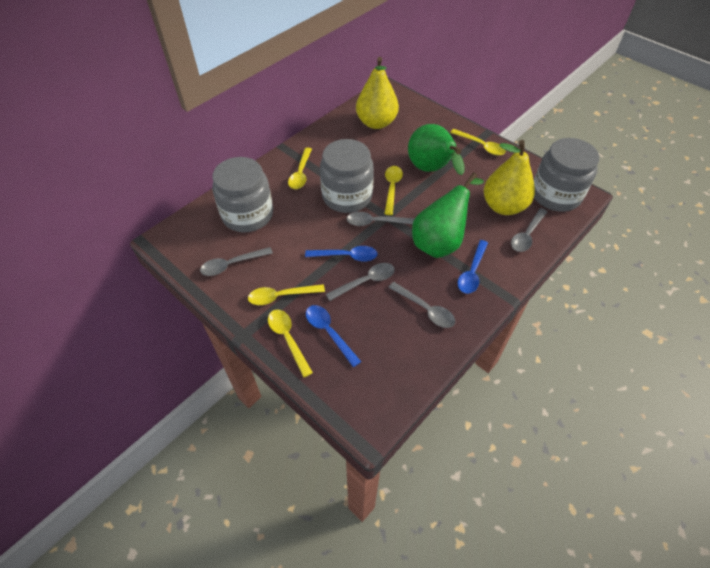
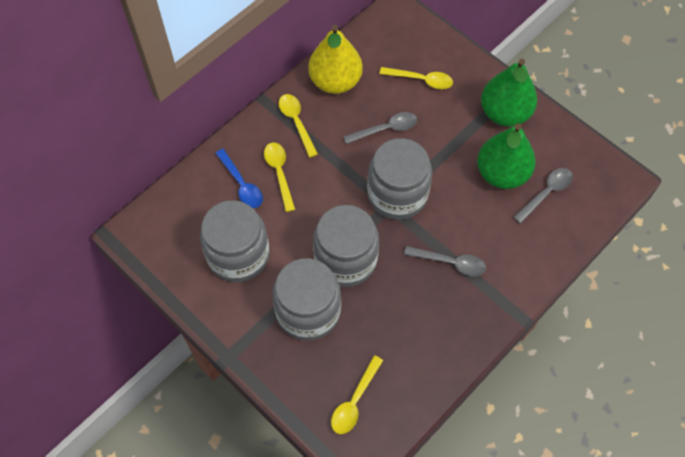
blue spoon: [305,246,377,262] [306,305,361,367] [458,240,488,294] = 3 -> [215,149,263,208] = 1
grey jar: [212,157,273,232] [320,139,374,213] [534,138,600,212] = 3 -> [200,200,269,282] [272,258,341,341] [313,205,379,287] [367,138,432,220] = 4
grey spoon: [200,247,273,276] [326,263,395,301] [346,212,415,226] [388,282,455,328] [511,208,548,252] = 5 -> [343,112,417,144] [404,246,486,276] [513,168,573,224] = 3
yellow pear: [356,57,399,129] [484,140,535,215] = 2 -> [308,25,363,94] = 1
yellow spoon: [248,284,325,305] [268,310,313,378] [288,148,312,189] [384,166,403,215] [450,129,506,156] = 5 -> [264,142,295,212] [279,94,318,158] [331,355,383,434] [379,67,453,89] = 4

